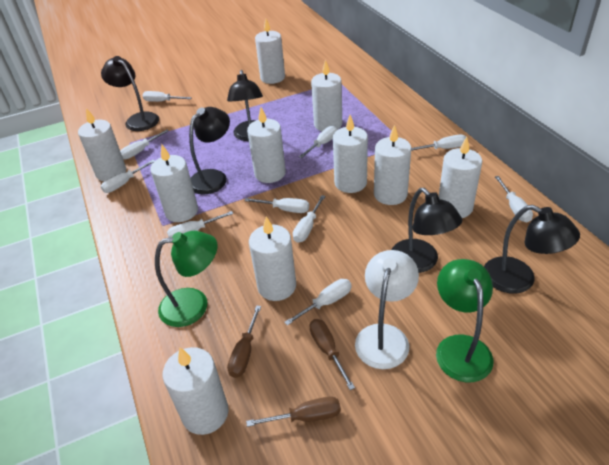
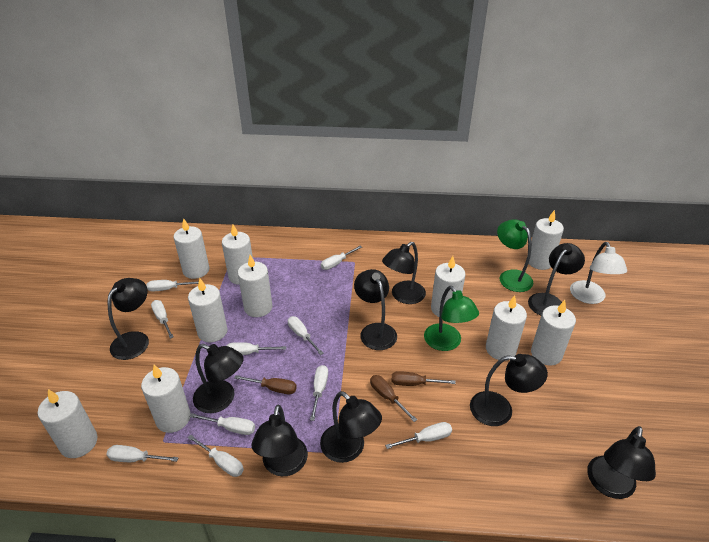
black lamp: [101,56,159,131] [189,107,230,194] [227,70,263,141] [392,188,462,273] [484,205,580,294] = 5 -> [108,278,149,360] [193,344,244,413] [251,405,308,476] [320,391,382,463] [354,269,397,350] [382,242,426,304] [470,354,548,426] [528,243,585,316] [587,426,656,499] = 9

